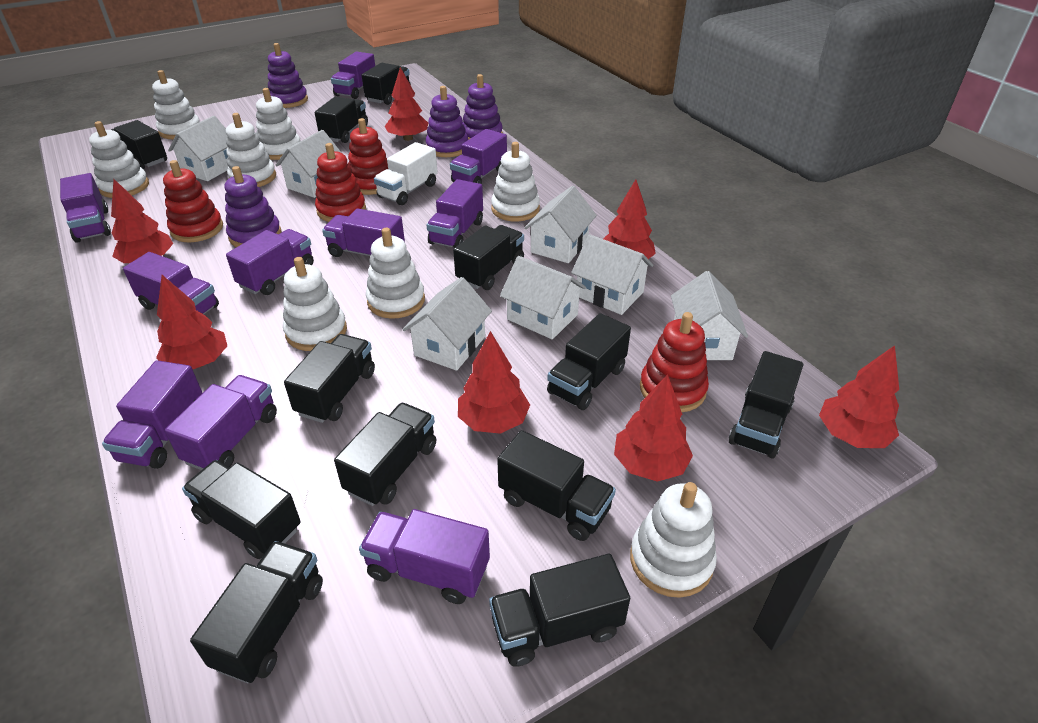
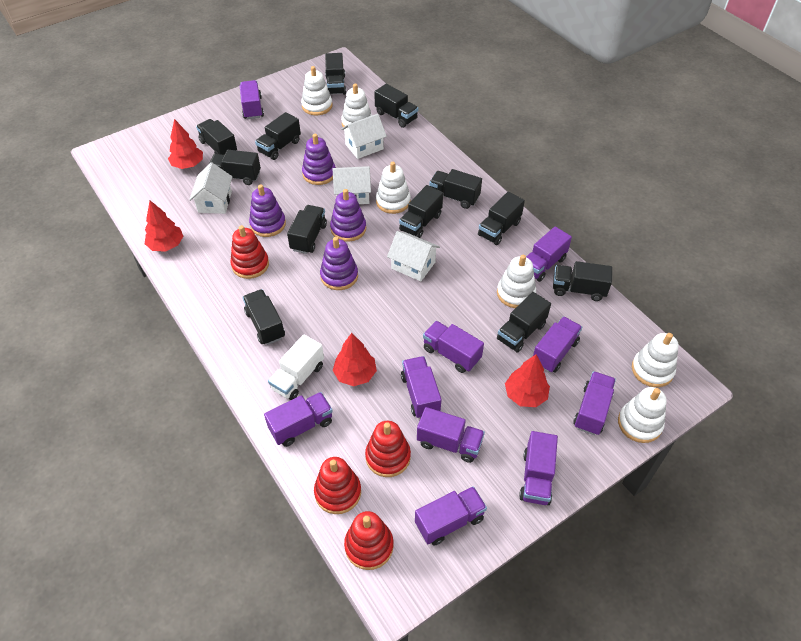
red tree: [111,179,173,263] [156,275,227,369] [385,67,428,141] [458,331,530,434] [604,179,656,259] [614,374,693,482] [819,345,899,448] = 7 -> [145,201,183,252] [168,119,203,169] [332,333,377,386] [505,354,550,407] = 4
white house: [168,116,228,181] [276,130,342,198] [402,277,492,371] [500,256,586,339] [524,186,597,263] [571,234,653,315] [671,271,748,360] = 7 -> [189,163,233,214] [333,166,371,204] [341,114,387,159] [387,231,440,281] = 4
white stacking toy: [89,121,149,198] [152,70,200,139] [226,113,276,187] [256,88,301,160] [283,257,347,351] [366,228,425,319] [491,142,540,222] [630,482,717,598] = 8 -> [301,66,332,115] [341,84,372,127] [376,162,411,214] [497,255,536,308] [618,387,667,443] [632,333,679,387] = 6

